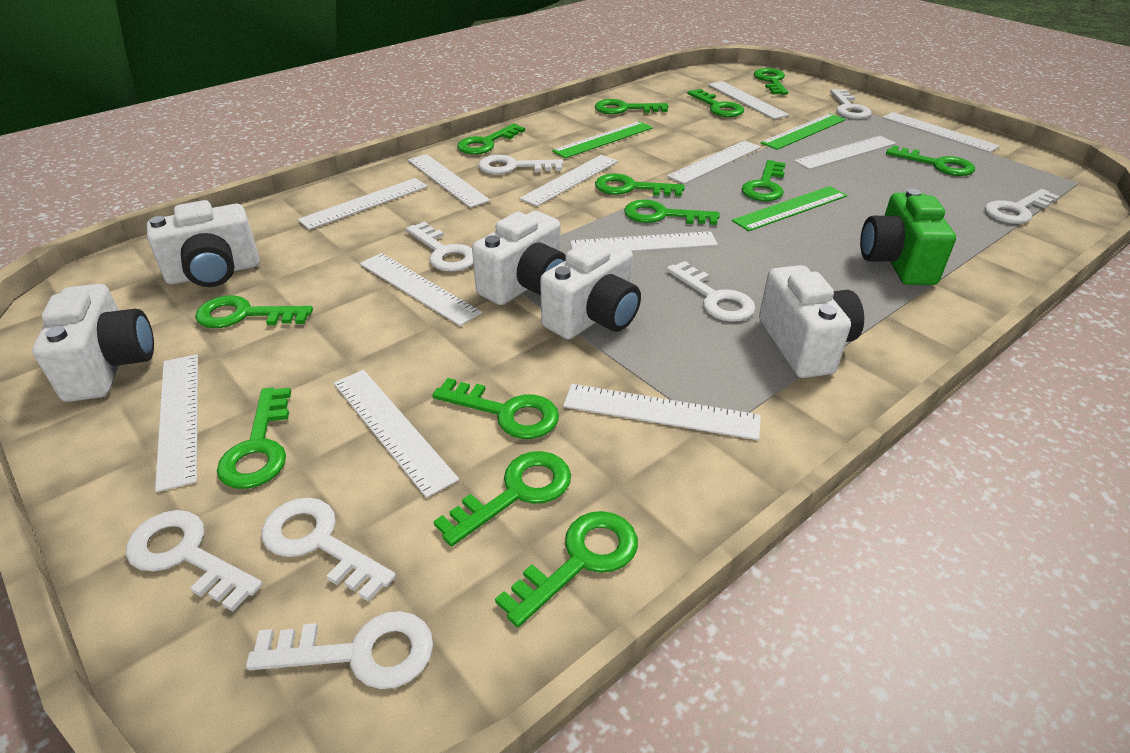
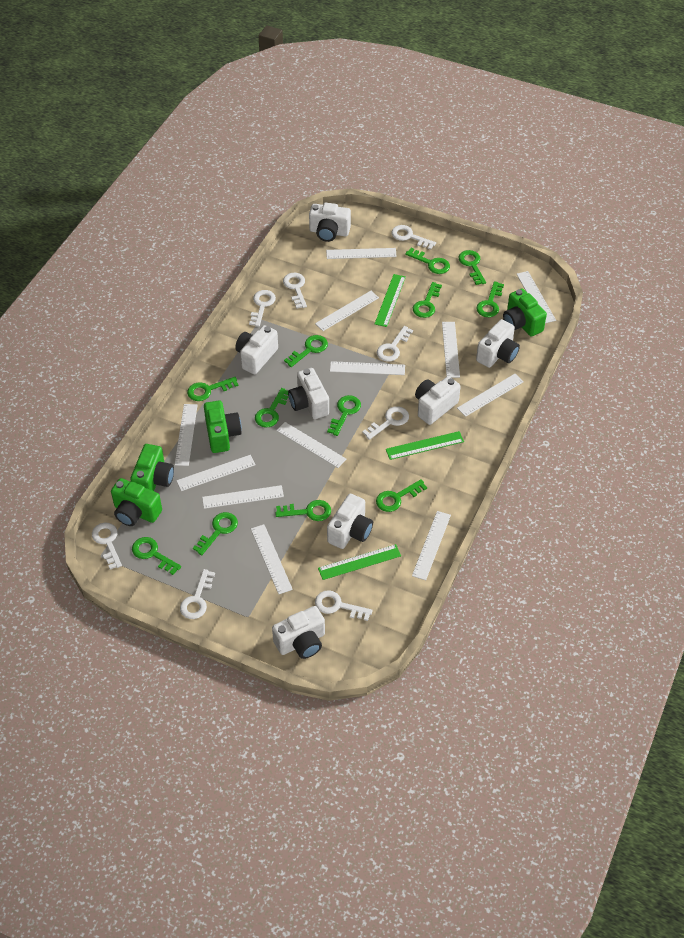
green camera: [860,189,956,285] = 1 -> [111,478,162,526] [131,444,174,491] [204,401,242,453] [503,288,547,337] = 4
green key: [195,296,313,328] [217,388,291,489] [432,378,559,439] [433,451,571,546] [457,124,525,155] [495,511,638,627] [595,99,668,114] [595,173,684,197] [624,200,720,225] [687,89,744,117] [742,160,786,201] [754,68,788,95] [886,145,975,176] = 13 -> [132,537,181,575] [187,377,239,401] [193,512,238,555] [255,388,288,427] [275,500,331,521] [284,335,328,367] [327,395,361,436] [376,479,427,512] [405,248,450,274] [413,282,442,318] [459,250,486,285] [476,281,504,317] = 12
white camera: [32,284,154,402] [147,200,260,287] [472,211,566,305] [540,239,641,340] [759,265,864,378] = 5 -> [235,325,278,374] [272,606,325,659] [288,368,329,419] [309,203,351,242] [327,494,373,549] [415,376,461,425] [476,319,520,368] = 7

